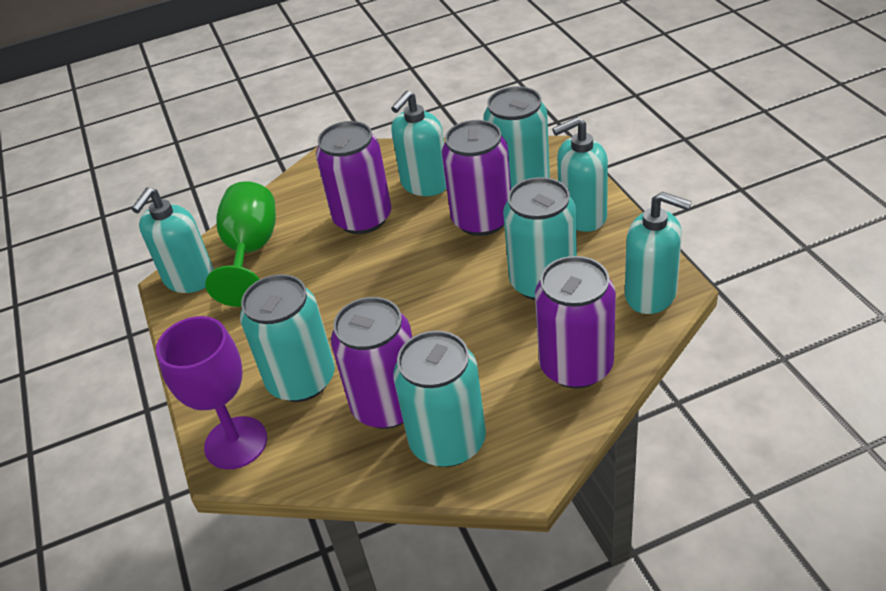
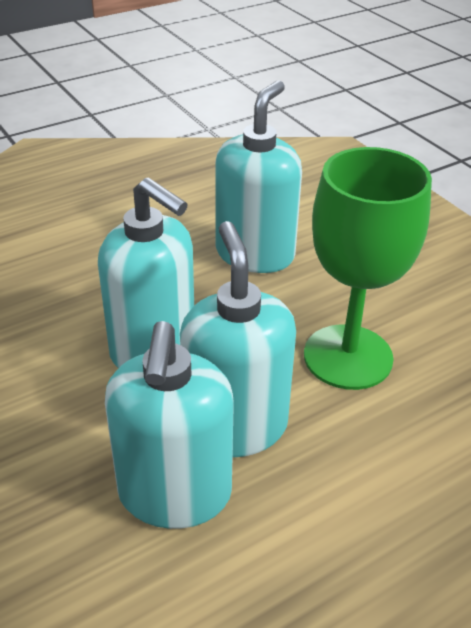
purple can: [316,121,391,234] [331,297,412,429] [442,120,511,236] [535,256,616,389] = 4 -> none = 0
purple goblet: [156,316,267,469] = 1 -> none = 0
turquoise can: [240,274,335,402] [393,331,486,467] [483,86,550,189] [503,177,577,300] = 4 -> none = 0

